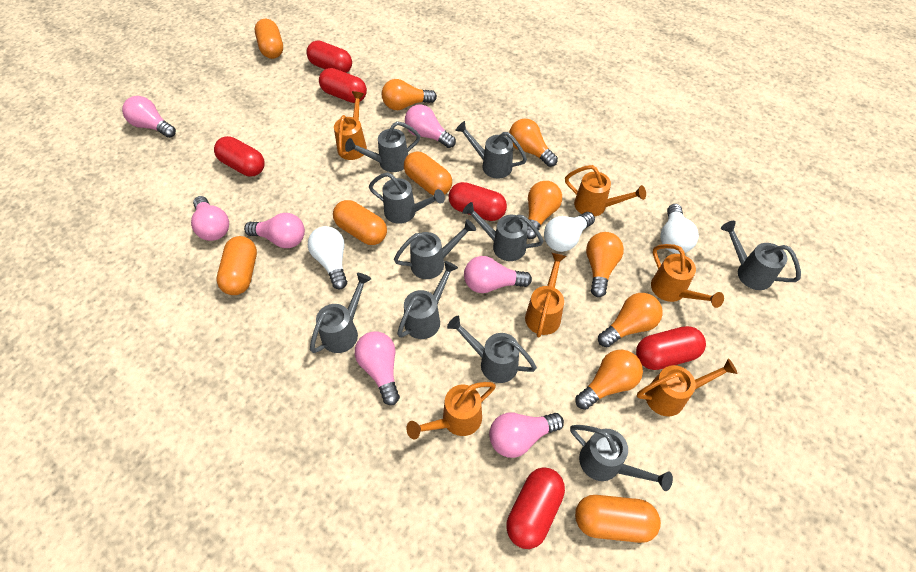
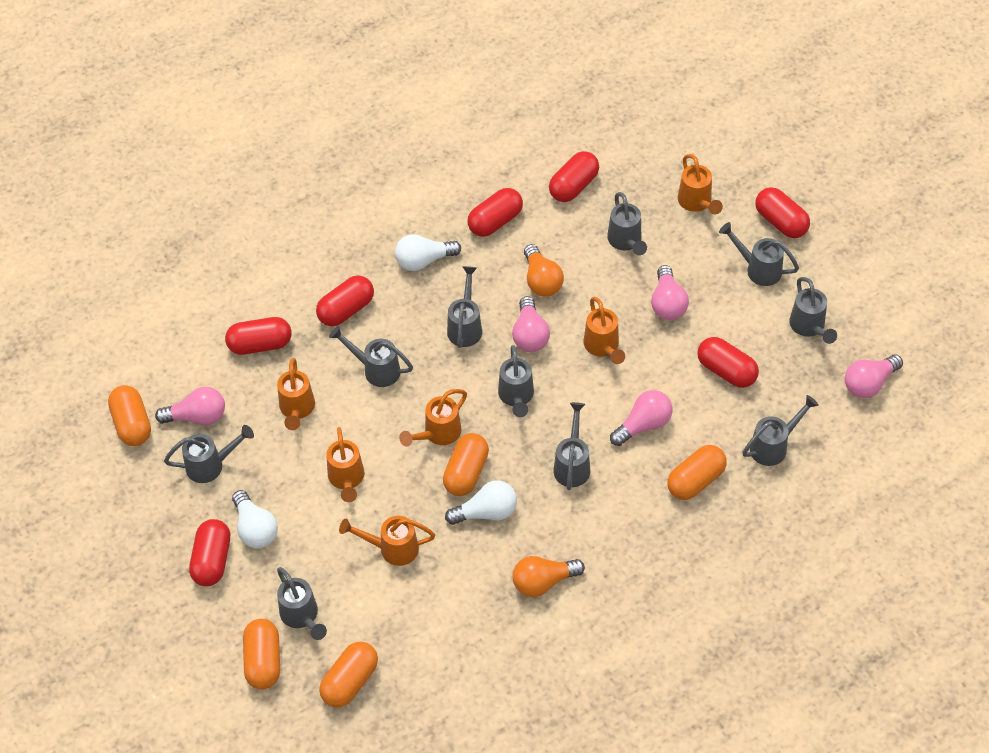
orange light bulb: [382,79,437,110] [509,119,558,167] [527,181,562,239] [575,349,643,410] [586,232,624,297] [598,293,663,347] = 6 -> [513,556,585,597] [524,244,564,297] = 2
pink light bulb: [122,96,176,138] [191,196,229,241] [244,213,305,248] [355,332,400,405] [405,104,456,148] [464,256,532,293] [489,412,564,458] = 7 -> [155,387,225,425] [512,296,550,352] [610,390,672,446] [651,265,689,320] [845,354,903,398] = 5
red capsule: [214,136,265,177] [306,41,352,73] [319,68,367,103] [449,182,507,221] [507,467,565,549] [636,326,706,370] = 6 -> [189,519,230,586] [225,317,292,355] [316,276,374,326] [468,188,523,237] [549,151,599,202] [697,337,759,388] [756,187,810,238] = 7

